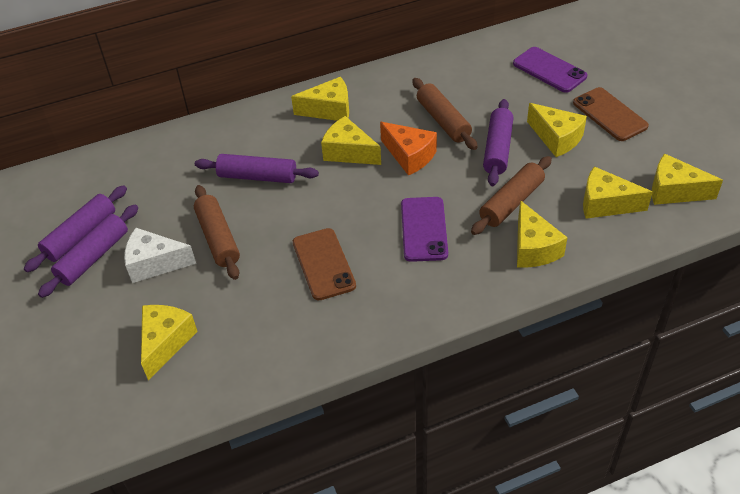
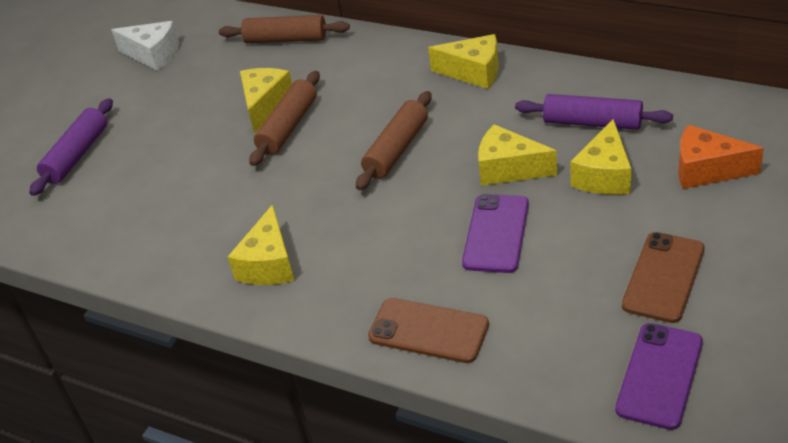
purple rolling pin: [24,185,127,272] [38,205,138,298] [195,154,319,183] [483,99,513,186] = 4 -> [29,98,113,196] [515,94,673,130] = 2
yellow cheese: [141,305,198,380] [291,77,349,121] [321,116,381,165] [517,200,568,268] [527,103,587,157] [583,166,653,219] [652,153,723,205] = 7 -> [228,205,294,285] [240,68,292,134] [428,34,498,89] [478,124,557,186] [570,119,631,195] = 5

